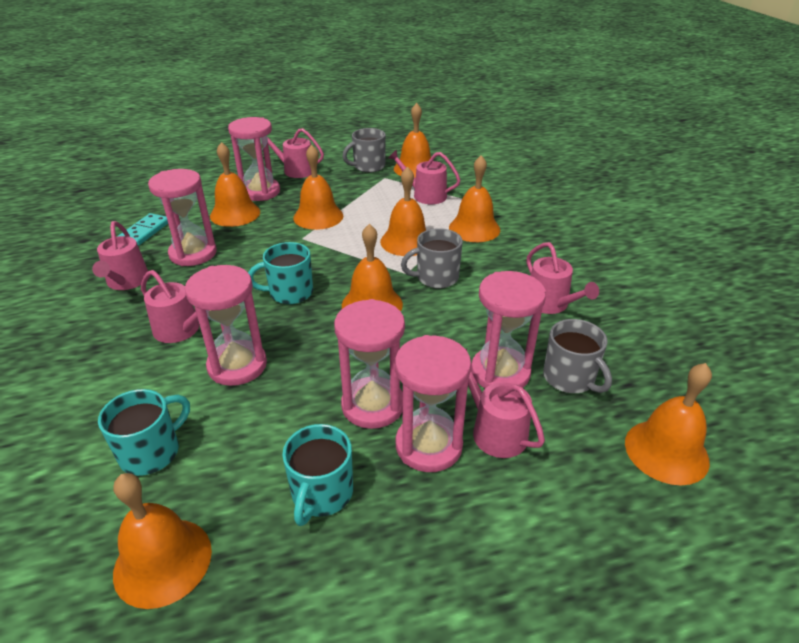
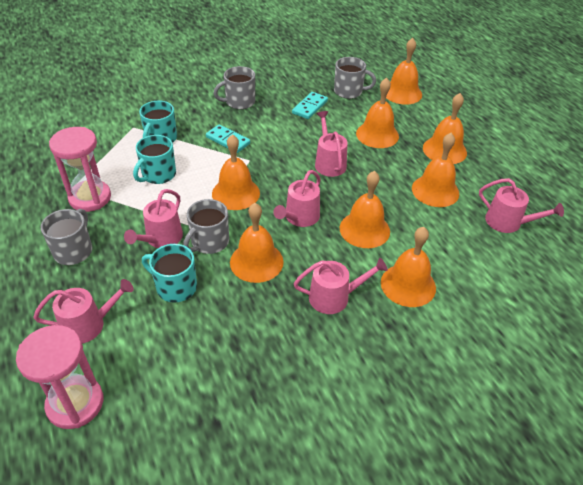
grey mug: [342,128,386,173] [401,228,463,288] [543,319,612,393] = 3 -> [41,209,92,265] [183,199,229,254] [213,66,255,109] [334,57,376,99] = 4
pink hourglass: [148,169,217,266] [185,265,267,386] [228,117,280,201] [334,299,405,429] [395,335,471,472] [471,271,546,388] = 6 -> [16,325,103,429] [49,127,111,212] = 2
turquoise domino: [118,213,168,246] = 1 -> [206,124,250,153] [292,92,328,119] = 2

